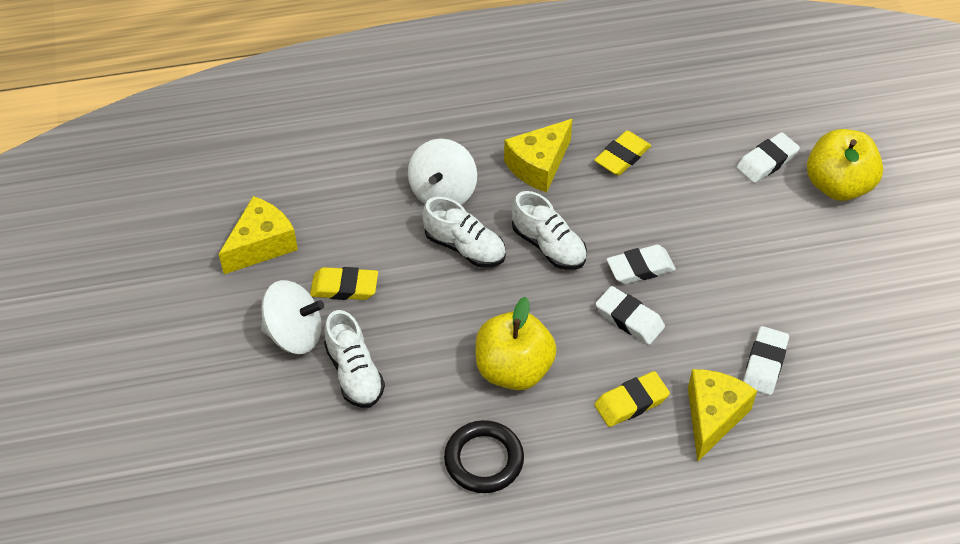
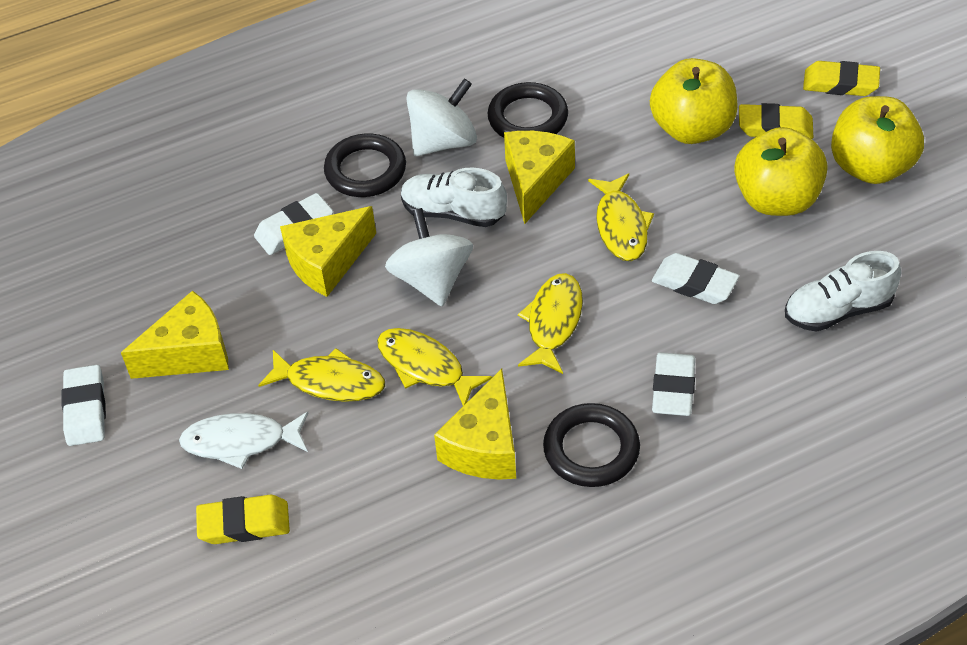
black ring: [444,420,524,493] = 1 -> [324,134,406,197] [488,82,568,138] [543,403,640,487] = 3
white fish: none = 0 -> [179,412,308,469] = 1
white shoe: [324,310,385,408] [422,197,506,268] [512,191,587,270] = 3 -> [401,167,507,227] [785,251,901,332] = 2
yellow apple: [475,297,557,390] [807,129,883,201] = 2 -> [650,58,738,144] [734,127,827,216] [831,96,924,184] = 3
yellow cheese: [219,196,298,274] [504,119,573,193] [688,369,757,462] = 3 -> [121,290,229,379] [280,206,376,297] [434,369,516,480] [504,131,575,224] = 4
yellow fish: none = 0 -> [258,348,385,402] [377,328,492,406] [518,273,583,374] [588,174,654,261] = 4

